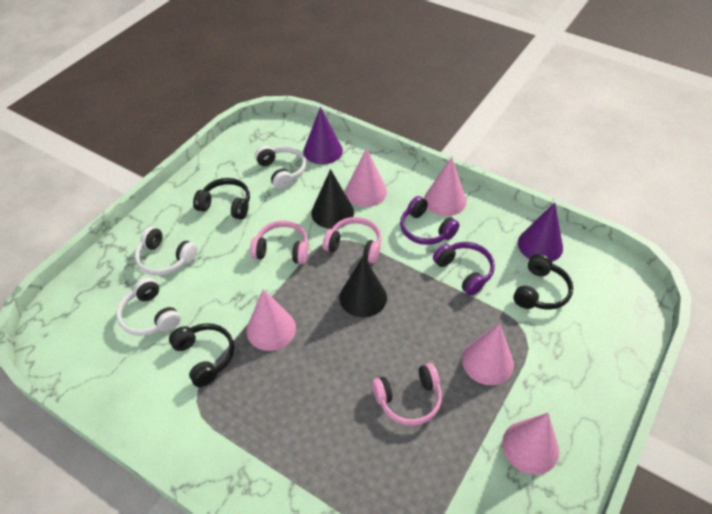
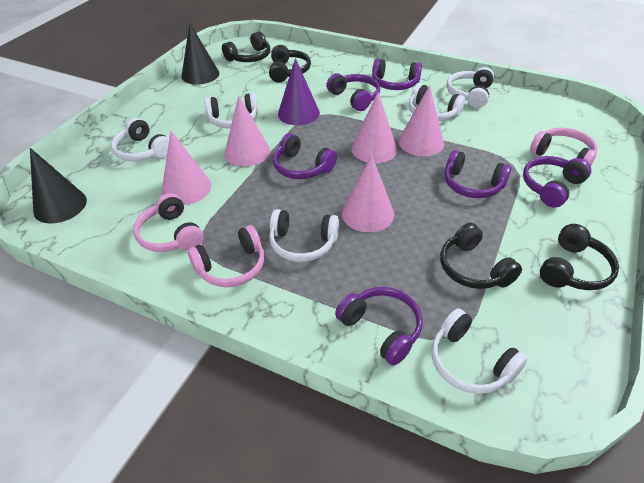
black headphones: [169,323,234,387] [193,178,250,220] [513,254,573,310] = 3 -> [222,31,270,62] [269,45,311,83] [440,223,522,289] [540,224,619,290] = 4
purple cone: [303,107,343,165] [518,202,563,262] = 2 -> [278,58,320,125] = 1
purple headphones: [400,196,460,245] [433,242,495,296] = 2 -> [273,133,337,179] [327,73,380,111] [335,287,423,365] [372,59,422,90] [445,150,512,198] [523,156,591,208] = 6
white headphones: [116,278,181,336] [135,227,197,276] [255,146,306,190] = 3 -> [111,118,169,161] [204,93,258,128] [269,209,339,262] [408,83,465,121] [431,308,527,394] [447,67,494,108] = 6

